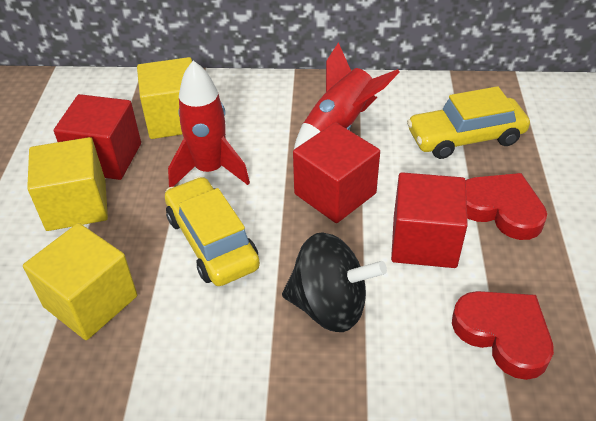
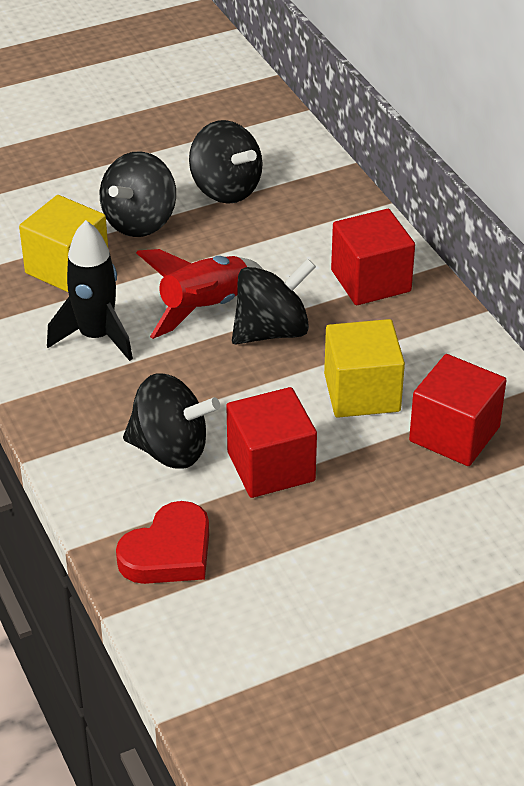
black rocket: none = 0 -> [47,220,133,361] = 1
black spinning top: [282,232,387,332] = 1 -> [100,151,176,237] [123,373,220,469] [189,120,263,204] [232,259,316,345] = 4
red heart: [452,291,554,380] [466,173,547,240] = 2 -> [116,501,209,584] = 1
red rocket: [168,61,250,187] [294,42,400,149] = 2 -> [136,249,263,339] = 1
yellow car: [165,177,260,286] [407,86,530,159] = 2 -> none = 0
yellow cube: [23,223,137,340] [27,137,108,231] [137,57,192,139] = 3 -> [19,195,108,292] [324,319,405,418] = 2

